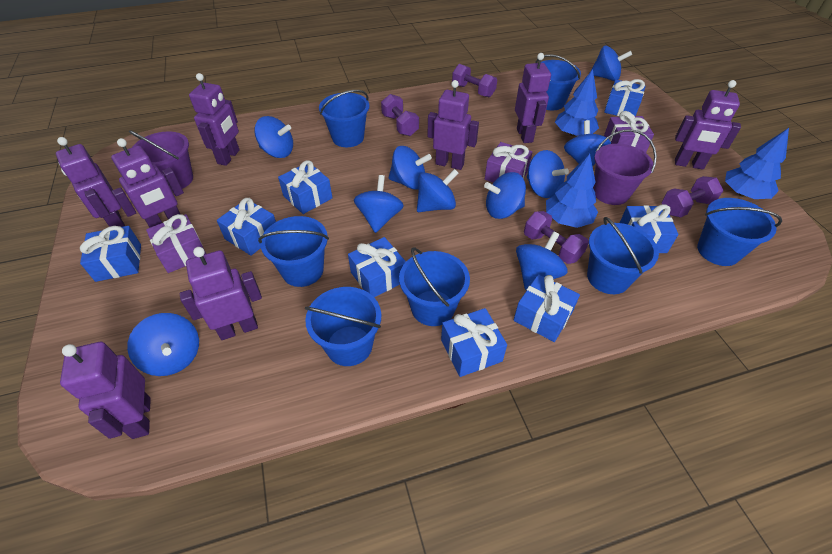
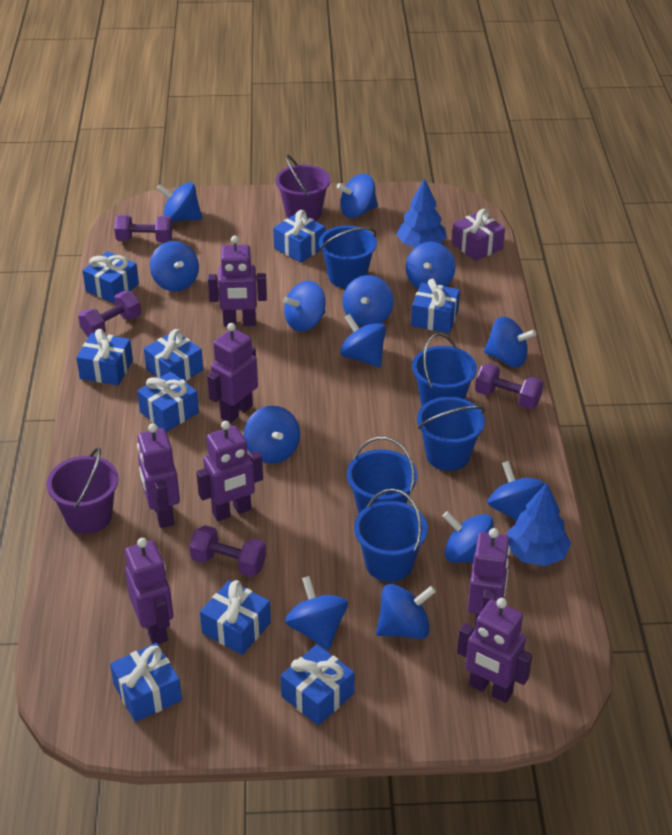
blue bucket: [258,216,329,287] [305,287,381,366] [319,90,369,147] [399,247,470,326] [535,54,581,110] [587,217,659,294] [697,198,782,266] = 7 -> [319,225,377,288] [347,437,417,513] [354,489,428,582] [412,333,477,406] [417,397,485,471] = 5
blue gift: [80,226,141,282] [217,198,276,256] [278,160,332,214] [348,237,406,297] [441,308,507,377] [514,274,580,342] [604,79,645,116] [620,204,679,253] = 8 -> [76,329,133,385] [82,251,139,304] [110,643,182,722] [137,371,199,432] [144,329,203,381] [200,580,271,655] [273,210,325,263] [281,644,354,725] [411,279,460,333] = 9
blue spinning top: [127,313,199,376] [254,116,293,158] [354,175,404,233] [389,146,432,190] [417,169,458,212] [484,172,526,219] [516,231,567,290] [527,150,569,198] [564,120,611,167] [590,46,632,81] = 10 -> [150,241,199,291] [156,182,202,222] [244,406,300,464] [283,281,325,332] [285,576,348,650] [336,174,378,218] [340,314,386,367] [343,275,394,326] [376,584,436,639] [406,242,456,289] [442,511,493,563] [484,317,536,368] [488,461,545,521] = 13
blue tree: [546,154,598,228] [555,69,599,137] [725,128,789,199] = 3 -> [397,178,446,247] [507,483,571,566] = 2
purple gift: [146,214,206,273] [485,142,532,183] [604,111,654,153] = 3 -> [452,209,505,261] = 1
purple robot: [56,137,125,227] [60,342,151,439] [111,138,184,228] [180,247,262,340] [189,73,240,166] [427,80,479,170] [515,53,551,143] [675,80,741,169] = 8 -> [125,538,173,644] [137,423,180,528] [196,421,263,521] [207,323,258,423] [208,236,267,327] [457,598,532,703] [468,528,510,630] = 7

